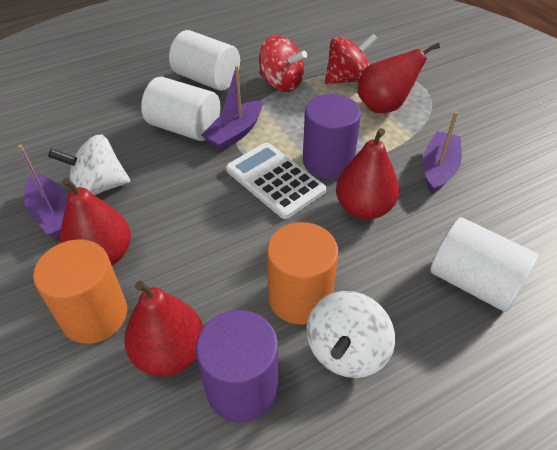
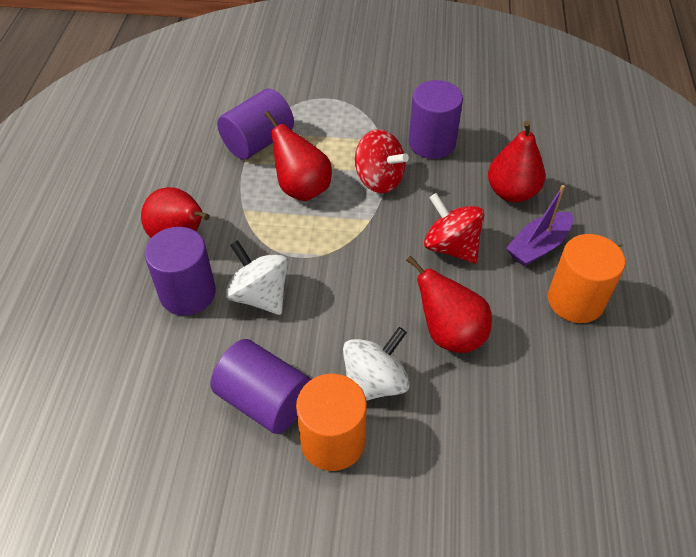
purple boat: [18,144,67,238] [202,66,262,151] [422,111,462,194] = 3 -> [506,185,573,266] = 1
purple cylinder: [196,310,278,423] [303,94,361,179] = 2 -> [144,227,216,316] [211,339,311,434] [217,89,294,160] [409,80,463,159] = 4
white calculator: [226,142,326,219] = 1 -> none = 0
white cylinder: [141,77,220,141] [169,30,240,91] [430,218,539,312] = 3 -> none = 0

